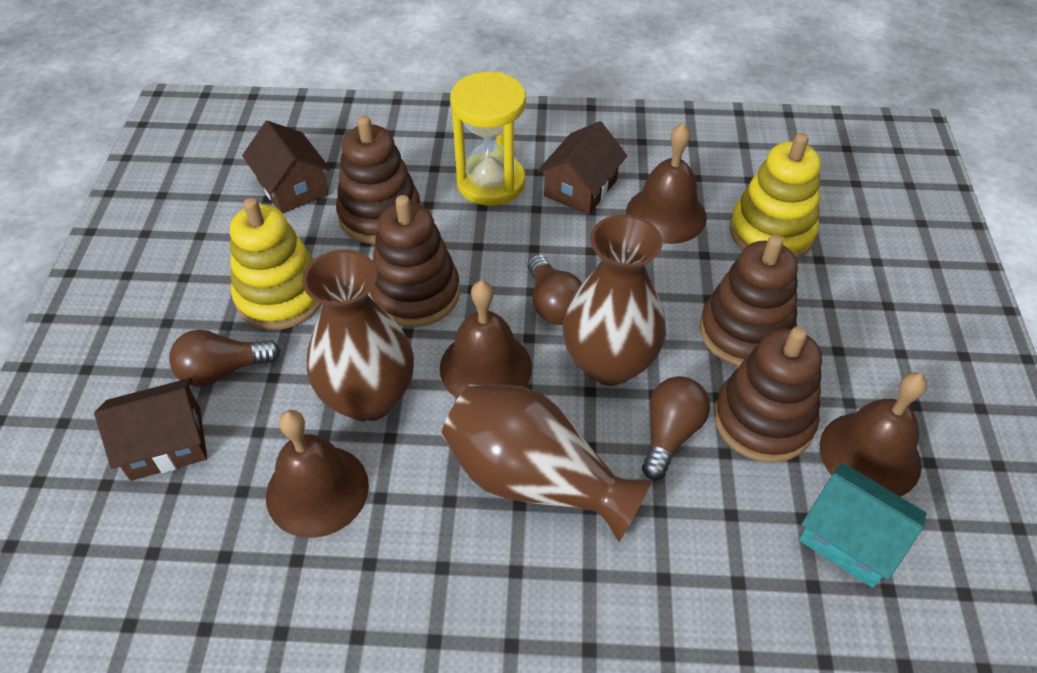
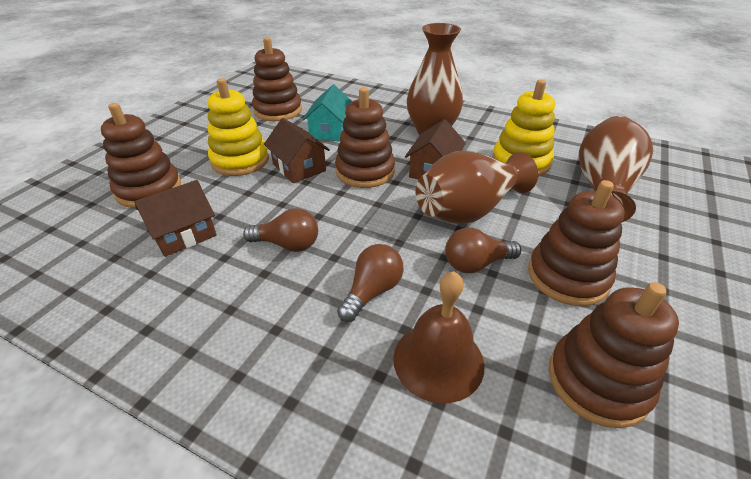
brown bell: [266,410,369,538] [440,280,532,399] [626,123,707,244] [819,372,927,497] = 4 -> [393,271,484,403] = 1
brown stacking toy: [336,115,421,244] [370,195,460,327] [700,235,798,367] [714,327,822,463] = 4 -> [101,103,181,208] [252,37,302,121] [335,87,395,188] [528,180,625,306] [548,282,679,428] = 5
yellow hourglass: [450,72,526,206] = 1 -> none = 0

